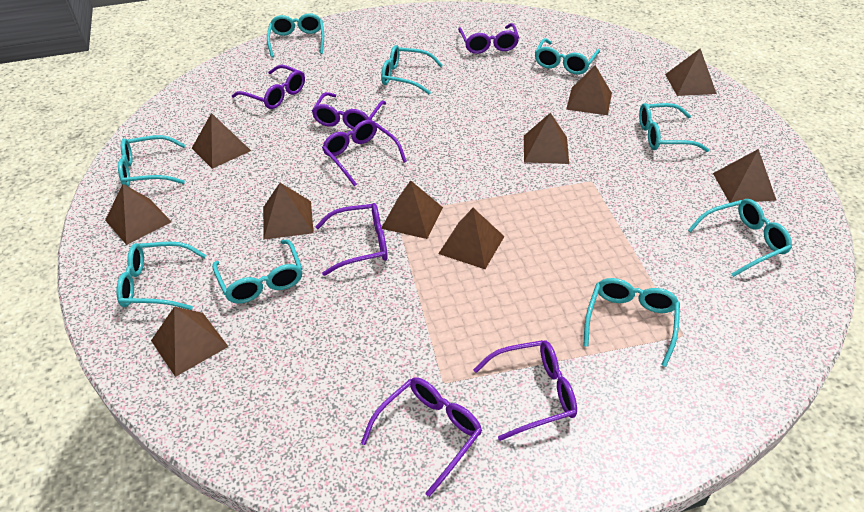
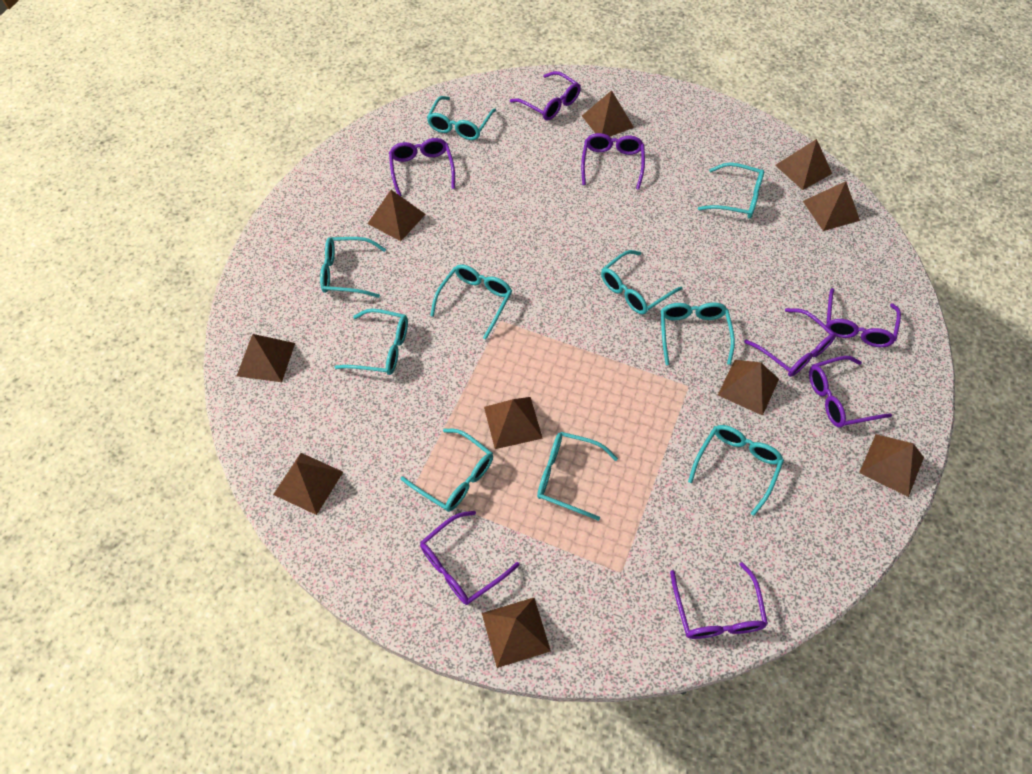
purple glasses: [232,65,305,109] [312,92,386,130] [315,203,388,276] [322,120,407,186] [361,377,482,497] [458,23,519,54] [473,340,577,441] = 7 -> [389,138,455,196] [420,511,520,605] [510,71,581,121] [581,133,645,190] [670,562,768,639] [744,308,836,377] [809,356,892,428] [826,288,901,347] = 8
turquoise glasses: [116,242,206,310] [118,135,186,187] [212,239,303,304] [267,13,324,58] [381,45,443,94] [535,38,600,75] [583,278,680,367] [639,103,709,152] [688,199,792,277] = 9 -> [320,237,386,298] [335,309,408,375] [400,429,493,512] [427,96,496,140] [430,264,512,339] [537,432,618,521] [601,250,683,315] [661,302,735,365] [688,425,784,516] [698,162,764,219] = 10

